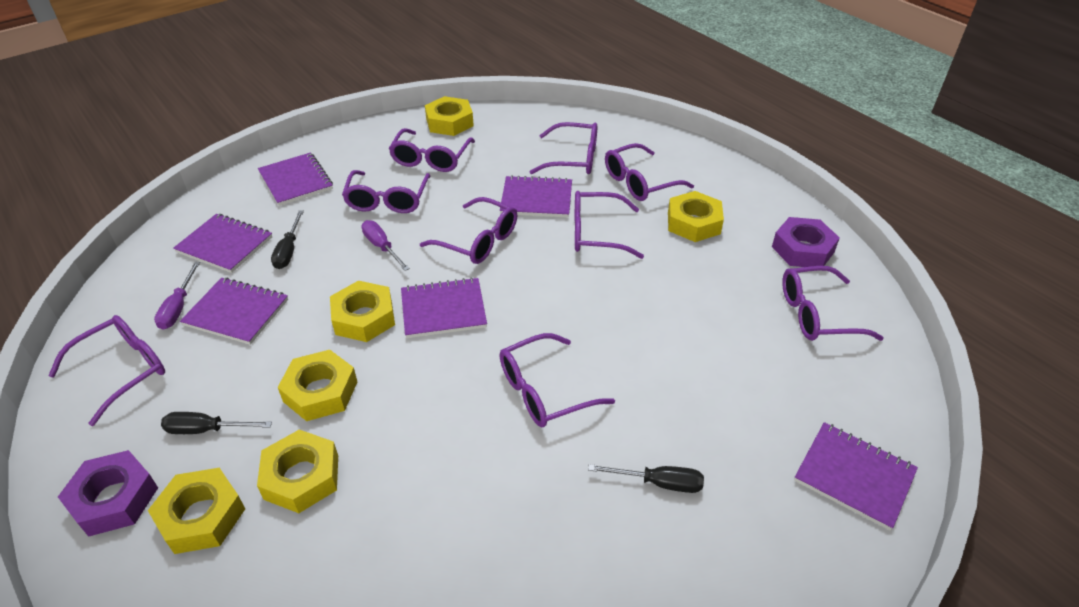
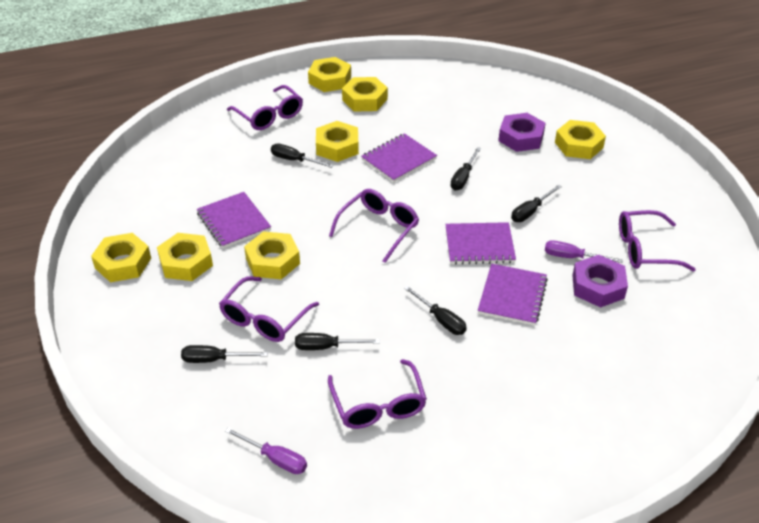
black screwdriver: [161,412,272,434] [271,210,304,269] [588,464,704,493] = 3 -> [181,345,268,363] [271,143,334,168] [295,333,380,350] [404,286,467,335] [451,147,481,190] [511,185,562,222] = 6
purple glasses: [48,315,165,426] [342,170,431,213] [389,128,475,172] [420,197,517,264] [500,333,615,427] [530,122,597,174] [575,191,644,259] [605,143,694,201] [782,266,884,341] = 9 -> [219,276,319,342] [227,85,303,130] [328,359,427,429] [329,189,419,263] [619,210,696,271] = 5
purple notebook: [173,214,272,273] [180,278,288,345] [258,153,333,206] [401,277,487,338] [500,175,572,218] [794,422,918,531] = 6 -> [197,192,271,248] [361,133,437,182] [445,222,516,265] [478,264,548,326] = 4
yellow nut: [148,468,245,554] [257,429,338,513] [278,350,357,421] [330,281,395,342] [425,96,474,136] [668,191,724,242] = 6 -> [91,233,151,282] [157,233,213,281] [244,231,300,279] [308,57,351,92] [316,121,359,162] [342,77,388,112] [555,120,606,159] = 7

